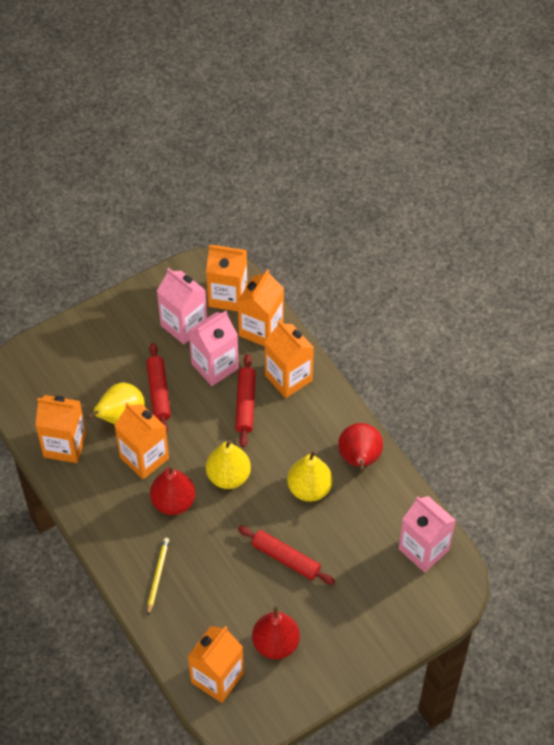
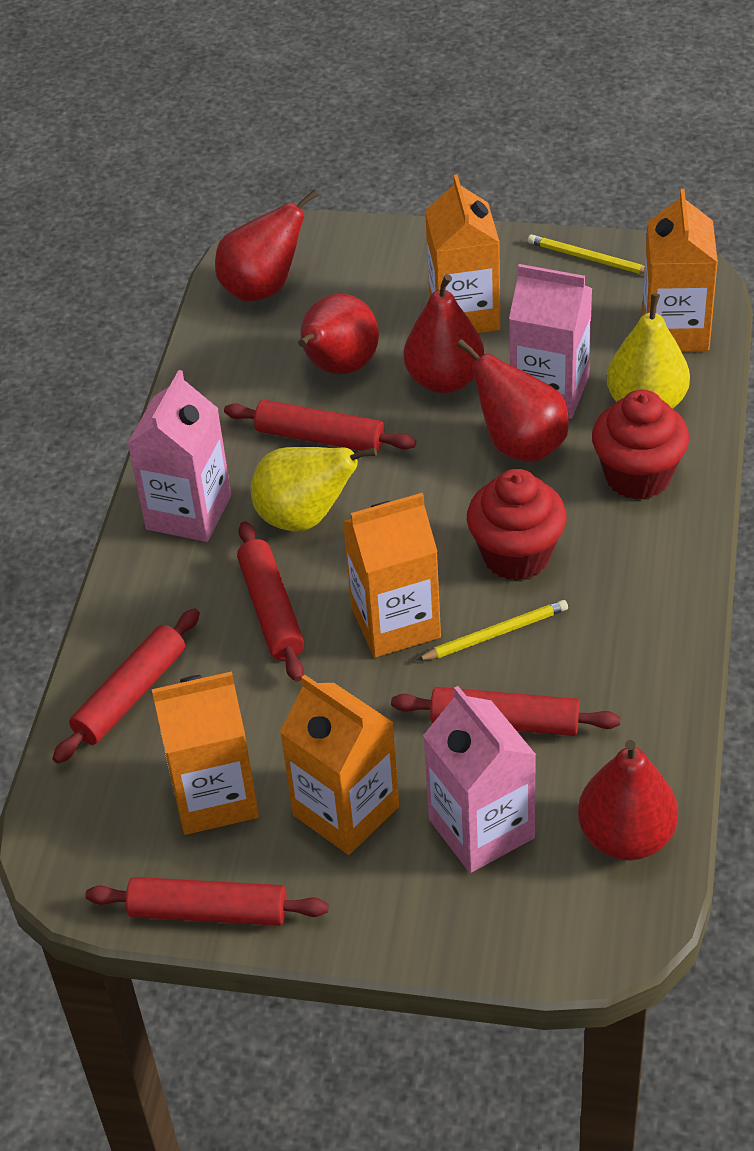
orange carton: [35,395,86,463] [114,403,169,479] [188,626,244,703] [206,245,248,312] [238,269,284,346] [265,320,314,398] = 6 -> [152,671,259,835] [280,674,399,855] [343,493,441,658] [425,174,500,333] [642,189,718,351] = 5
red cupcake: none = 0 -> [467,469,566,581] [592,389,689,500] = 2
red pear: [150,466,196,515] [252,606,300,659] [338,423,383,471] = 3 -> [215,189,319,301] [298,294,379,374] [404,274,484,393] [457,339,569,462] [578,740,678,860] = 5
red rolling pin: [146,343,171,433] [235,354,256,447] [238,526,335,585] = 3 -> [52,609,200,764] [85,877,329,926] [224,400,416,452] [237,521,304,682] [391,687,621,736] = 5
yellow pear: [87,383,145,424] [206,440,251,489] [287,450,332,502] = 3 -> [251,447,377,531] [607,293,690,409] = 2
yellow pencil: [147,538,169,615] = 1 -> [416,600,568,661] [528,234,645,274] = 2

